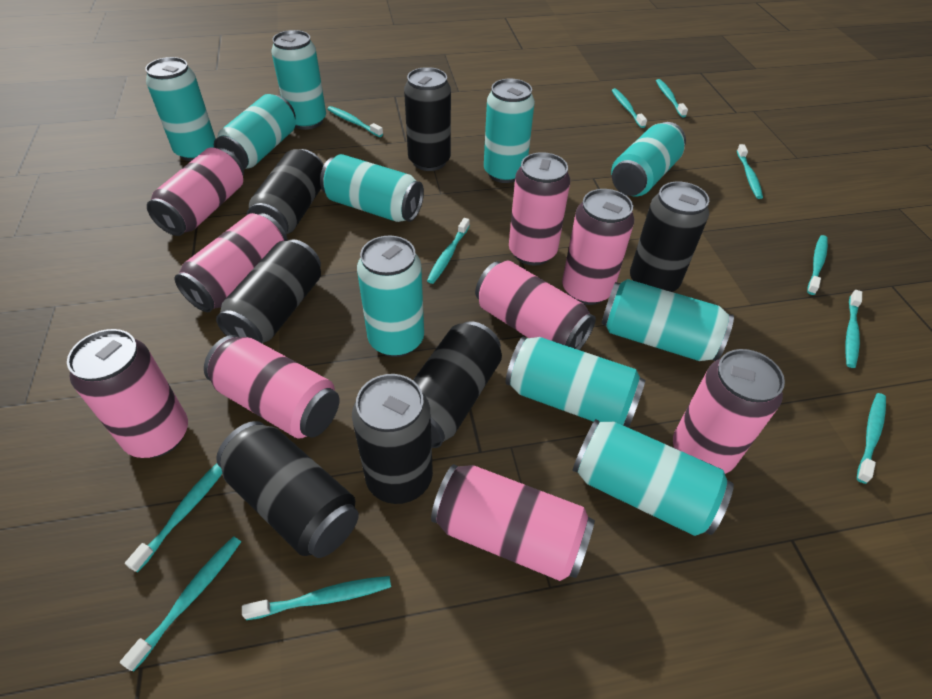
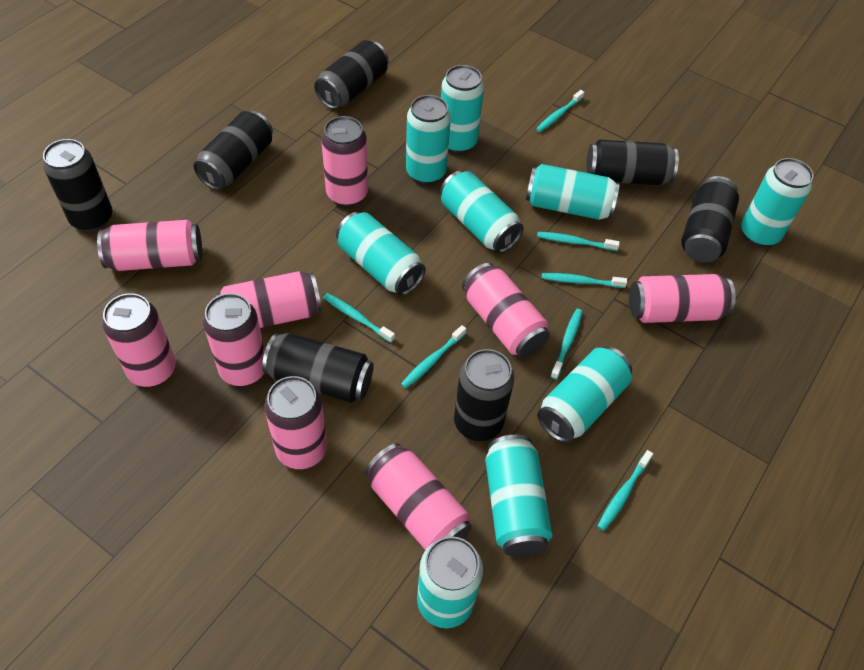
turquoise can: [145,57,216,161] [214,94,296,170] [271,30,326,130] [320,154,424,222] [357,236,424,357] [484,79,535,183] [506,337,645,427] [572,419,734,536] [601,279,734,361] [611,122,686,196] = 10 -> [336,212,426,296] [406,95,451,184] [417,536,483,628] [440,171,524,253] [441,65,484,153] [485,435,553,557] [526,164,620,220] [537,346,632,443] [741,158,814,247] = 9
turquoise toothbrush: [120,536,241,672] [125,463,222,572] [242,576,391,620] [327,106,383,137] [427,218,470,284] [612,88,647,128] [656,79,688,118] [737,144,763,199] [807,235,828,295] [845,290,862,368] [857,393,886,484] = 11 -> [323,293,395,343] [401,325,466,388] [536,90,585,132] [537,232,620,251] [542,273,627,288] [551,309,583,379] [597,450,653,531] = 7

